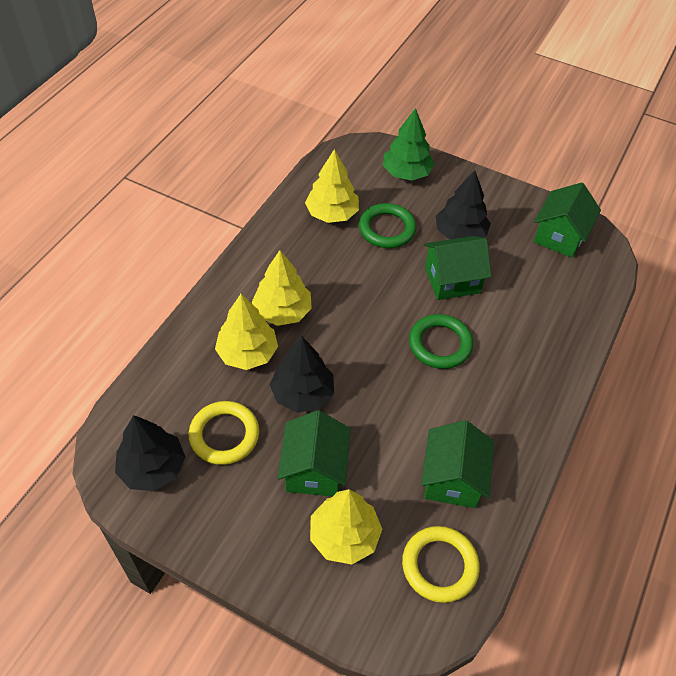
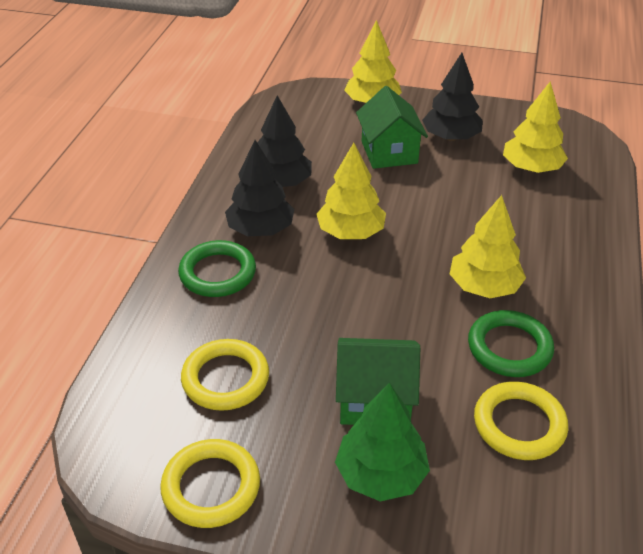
green house: [278,410,351,496] [421,420,494,508] [424,236,491,300] [533,183,601,258] = 4 -> [336,338,420,425] [356,86,428,169] = 2
yellow ring: [189,401,259,465] [402,526,480,603] = 2 -> [160,439,260,528] [181,339,269,411] [474,381,568,460] = 3

